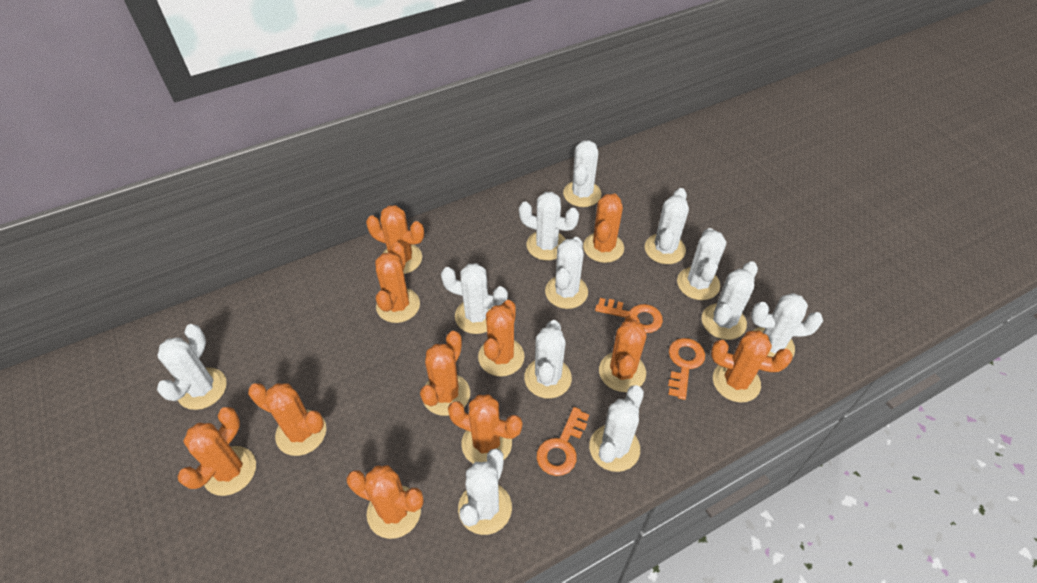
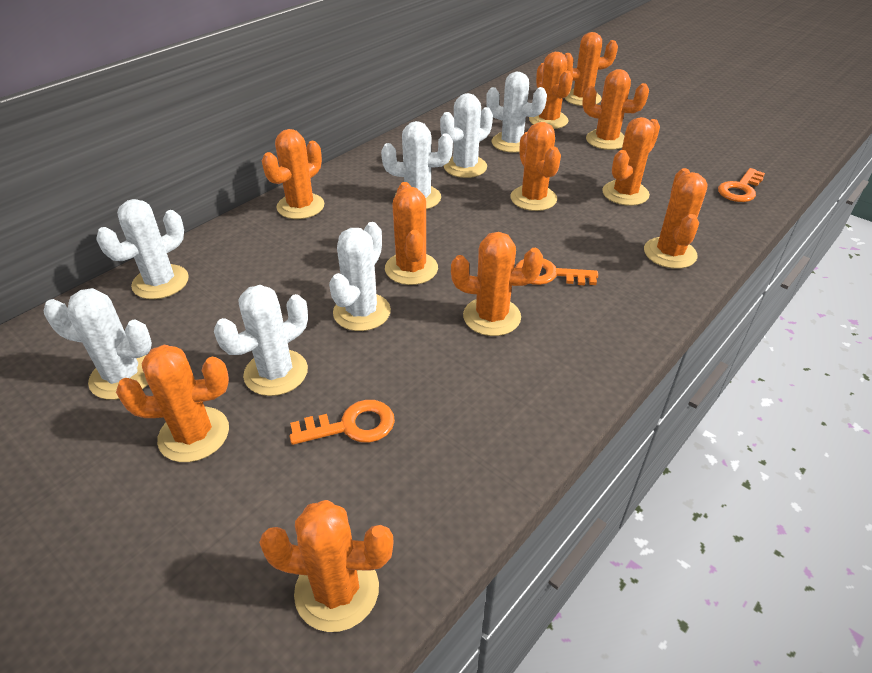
white cactus: [157,324,227,410] [441,263,508,334] [458,448,512,535] [519,192,579,260] [524,320,572,399] [545,237,588,309] [563,140,602,207] [589,385,644,472] [645,188,689,264] [677,228,726,300] [702,261,758,340] [751,293,823,358] = 12 -> [44,288,152,400] [96,199,189,299] [214,285,308,396] [329,222,391,331] [381,121,453,209] [440,93,493,178] [486,72,547,153] = 7

